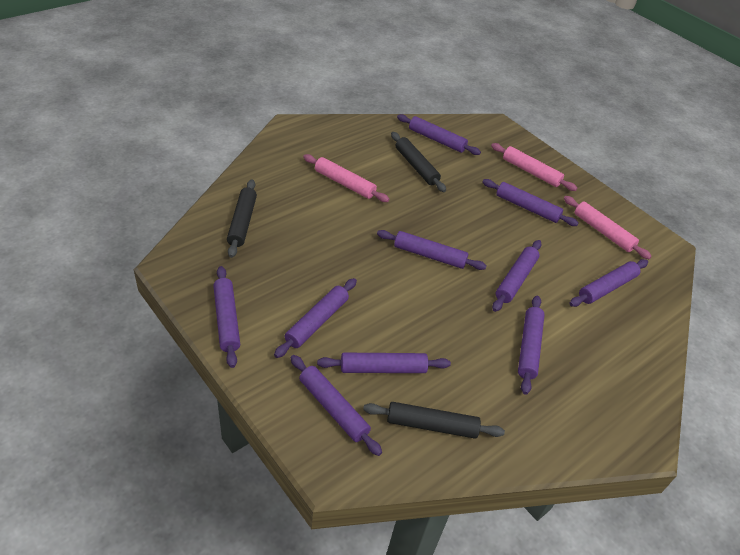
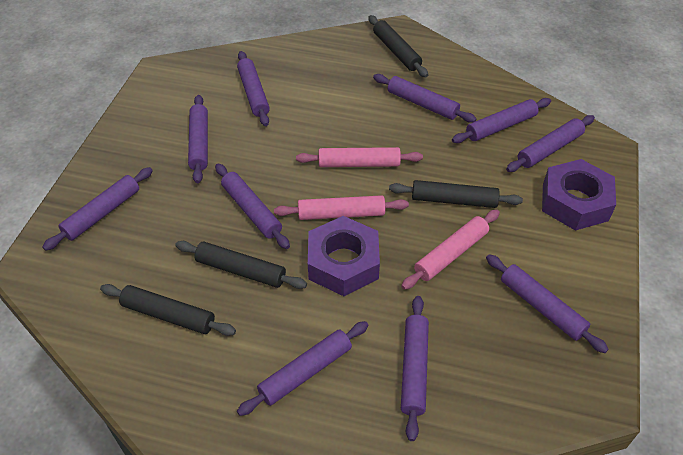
black rolling pin: [227,179,257,258] [363,402,505,439] [391,132,446,192] = 3 -> [100,284,236,336] [175,241,307,289] [368,15,428,77] [389,180,523,208] = 4
purple nut: none = 0 -> [308,216,380,296] [542,159,616,231] = 2

